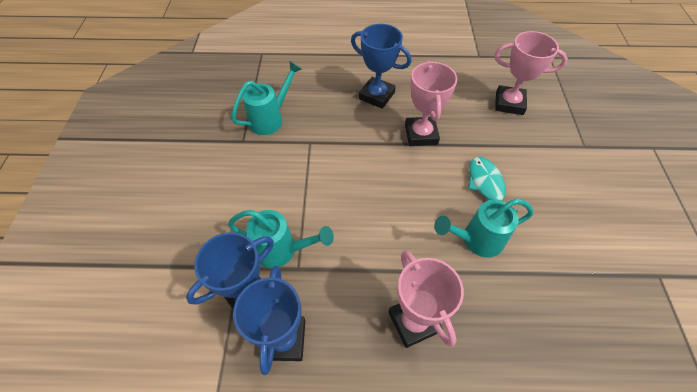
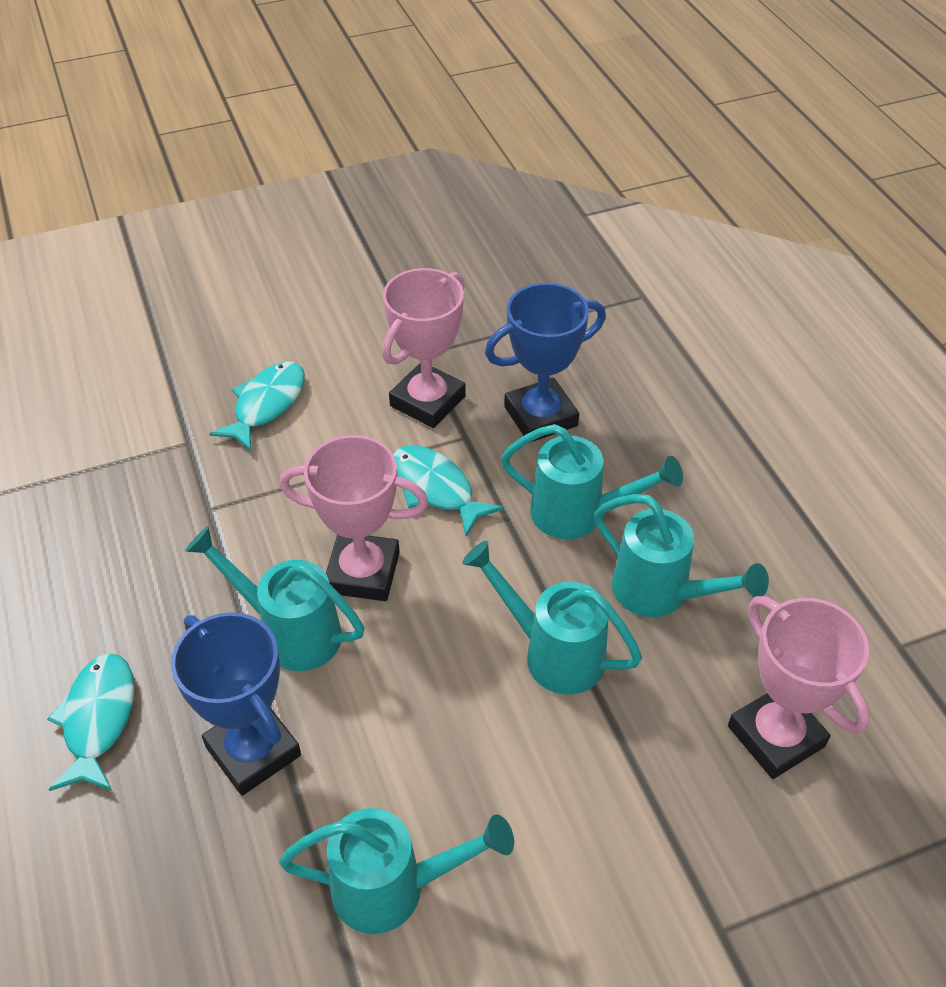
blue trophy: [186,232,274,309] [233,266,305,375] [351,24,411,109] = 3 -> [171,612,301,796] [485,283,606,442] = 2
turquoise fish: [468,157,518,212] = 1 -> [47,653,134,791] [209,361,305,451] [393,445,504,537] = 3
turquoise watering can: [228,210,334,268] [231,61,302,135] [434,199,533,258] = 3 -> [185,526,365,671] [279,808,514,934] [462,541,642,694] [501,424,683,539] [594,494,769,617] = 5

